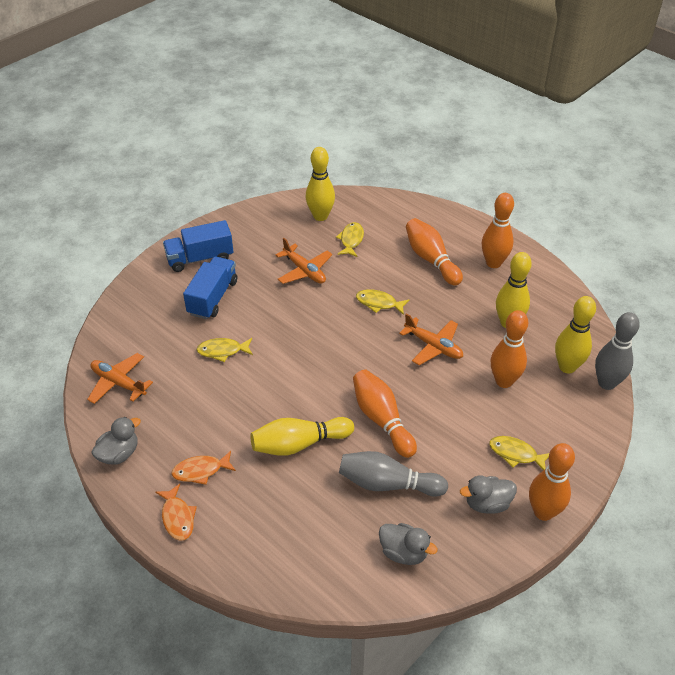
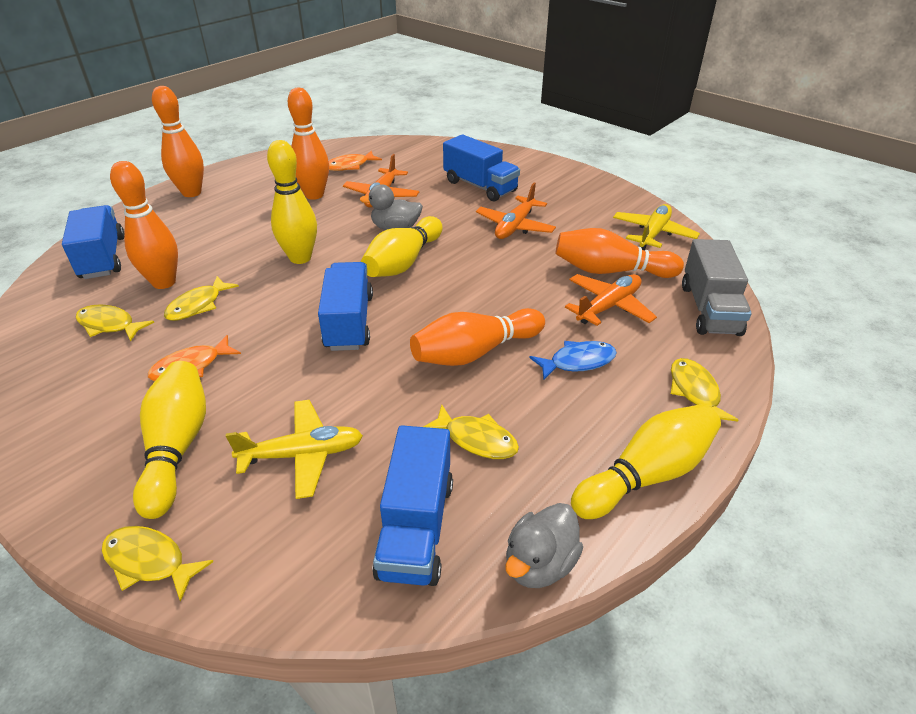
blue fish: none = 0 -> [529,341,617,380] = 1
blue truck: [163,220,233,272] [183,256,237,319] = 2 -> [62,205,124,279] [318,262,373,351] [372,425,453,586] [443,134,520,202] = 4
grey bowling pin: [339,451,448,497] [595,312,640,390] = 2 -> none = 0
grey duck: [91,417,141,465] [379,523,438,565] [460,475,517,514] = 3 -> [360,184,423,230] [505,503,583,588] = 2
grey truck: none = 0 -> [682,239,752,336] = 1
yellow fish: [196,338,253,362] [336,222,364,257] [356,289,409,315] [489,436,549,471] = 4 -> [76,304,154,342] [102,526,214,602] [164,276,239,321] [423,404,519,459] [671,358,738,421] = 5
yellow plane: none = 0 -> [226,400,363,499] [613,204,700,250] = 2

